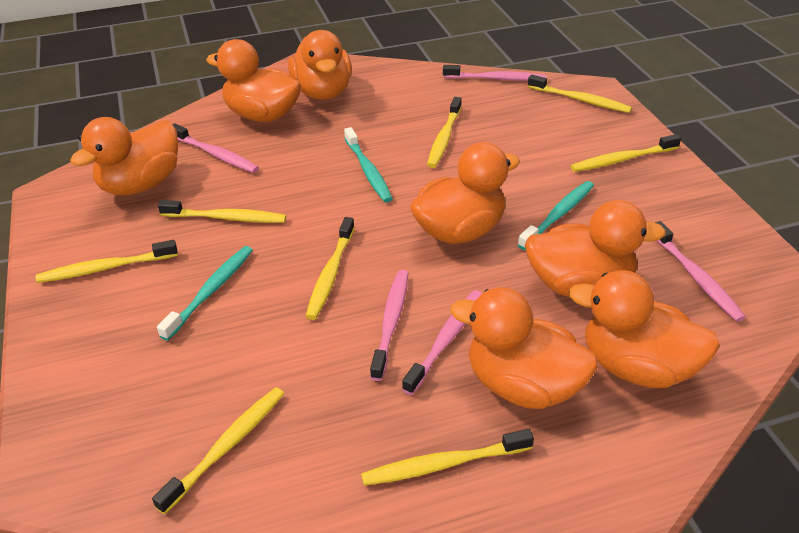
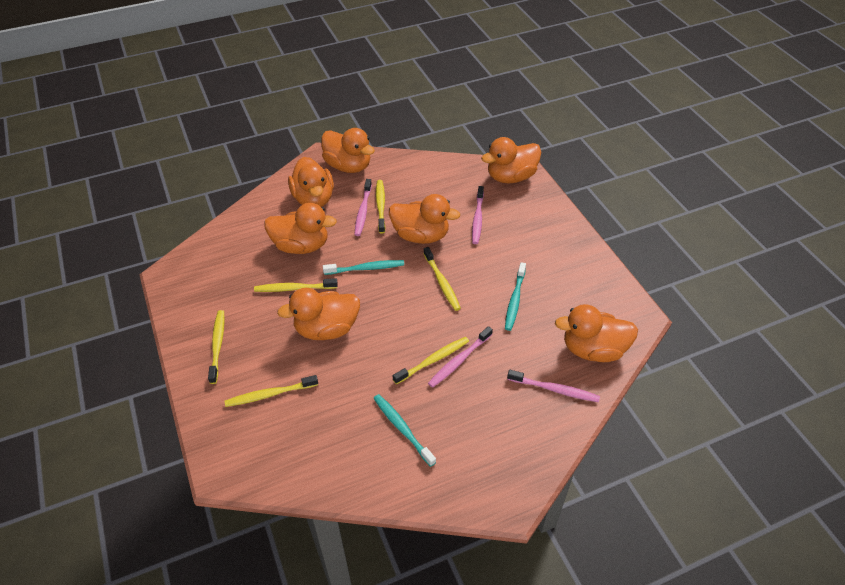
pink toothbrush: [172,123,259,173] [370,270,408,381] [402,290,482,395] [443,65,546,81] [655,221,746,322] = 5 -> [354,179,372,236] [428,326,493,388] [472,186,484,244] [507,370,600,402] = 4
yellow toothbrush: [36,240,178,283] [152,387,284,514] [158,200,286,223] [305,217,355,320] [361,429,534,486] [427,97,462,168] [528,75,632,113] [571,134,681,172] = 8 -> [208,310,225,384] [224,375,318,407] [254,278,338,292] [376,180,385,234] [393,337,469,385] [423,247,461,311] = 6

